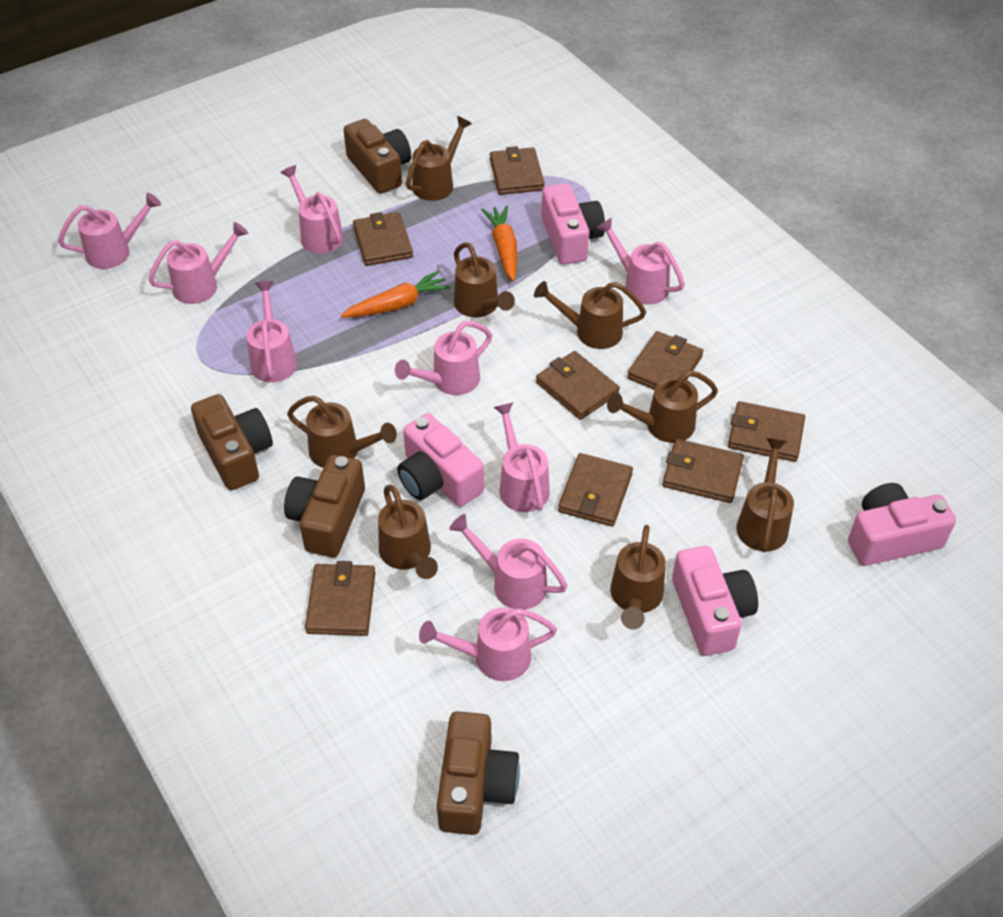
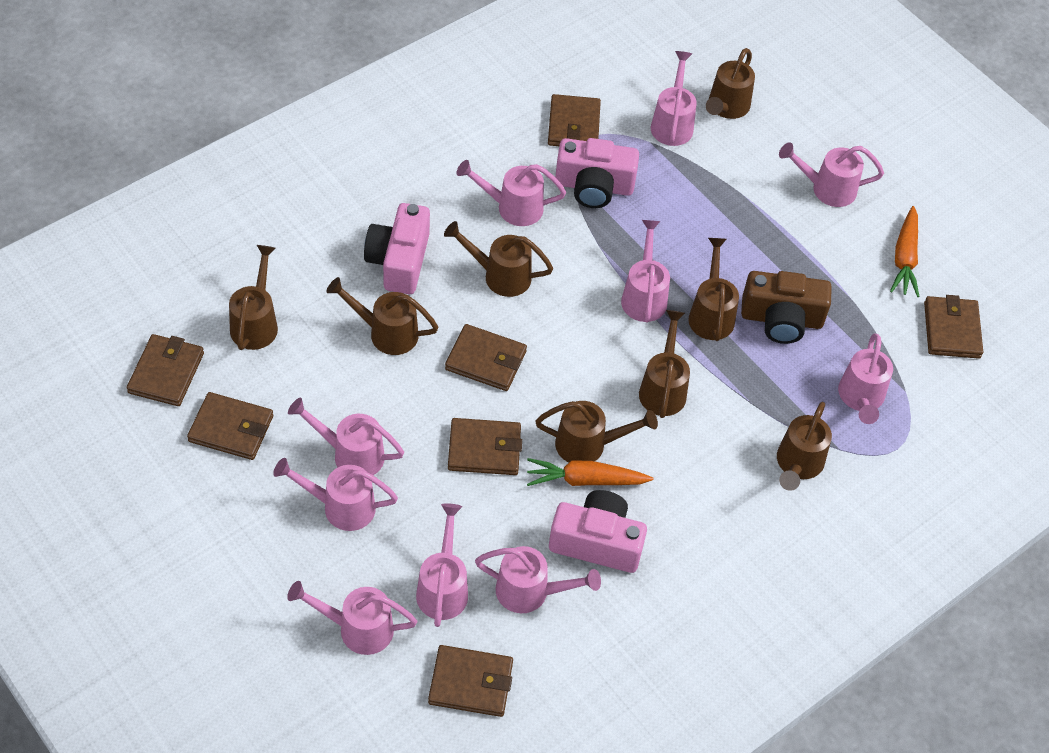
brown camera: [191,394,273,490] [284,455,365,557] [344,119,411,194] [437,711,520,835] = 4 -> [741,271,832,344] = 1
brown wallet: [305,561,376,636] [353,212,413,266] [490,146,545,195] [536,351,620,420] [558,453,633,526] [627,331,703,390] [663,439,744,503] [728,401,805,462] = 8 -> [127,334,204,406] [187,392,273,460] [428,645,513,717] [445,324,527,391] [448,418,522,475] [548,94,601,146] [924,295,983,359] = 7
pink camera: [397,413,484,507] [541,183,605,265] [672,546,758,656] [848,483,956,566] = 4 -> [364,203,430,294] [549,490,647,573] [555,138,639,208] = 3
pink watering can: [58,193,161,269] [148,222,249,304] [246,281,297,382] [280,165,344,254] [395,321,492,395] [419,608,557,681] [449,514,568,610] [494,402,550,512] [597,218,685,305] = 9 -> [273,458,398,531] [287,581,417,655] [288,398,404,475] [416,503,468,627] [456,160,566,226] [475,546,601,613] [621,220,670,322] [651,51,697,146] [779,142,884,207] [838,334,893,424] = 10

